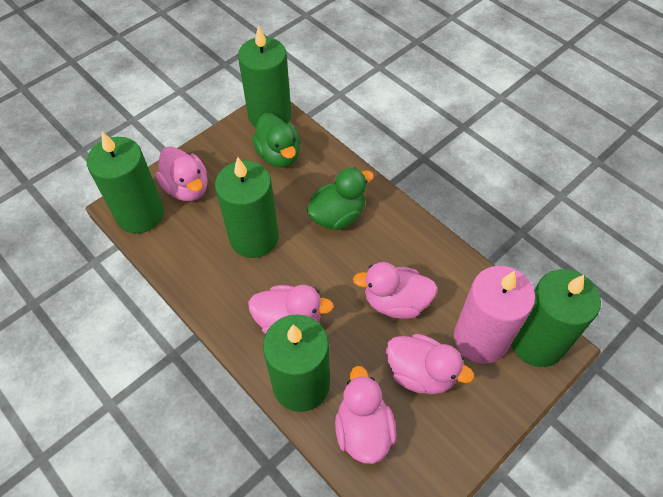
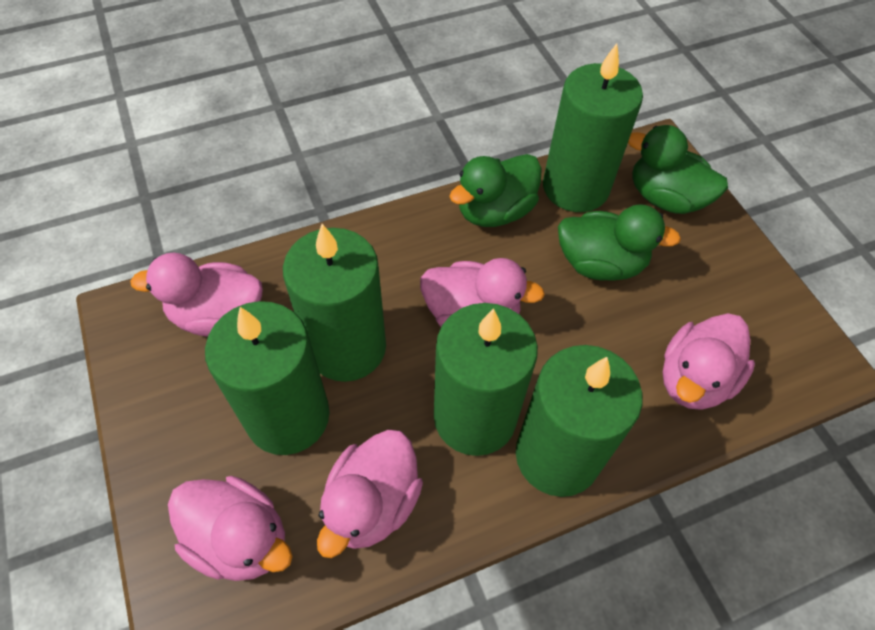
green duck: [252,113,300,168] [307,167,374,230] = 2 -> [449,154,542,227] [558,204,681,281] [628,125,728,214] = 3
pink candle: [454,266,535,363] = 1 -> none = 0

